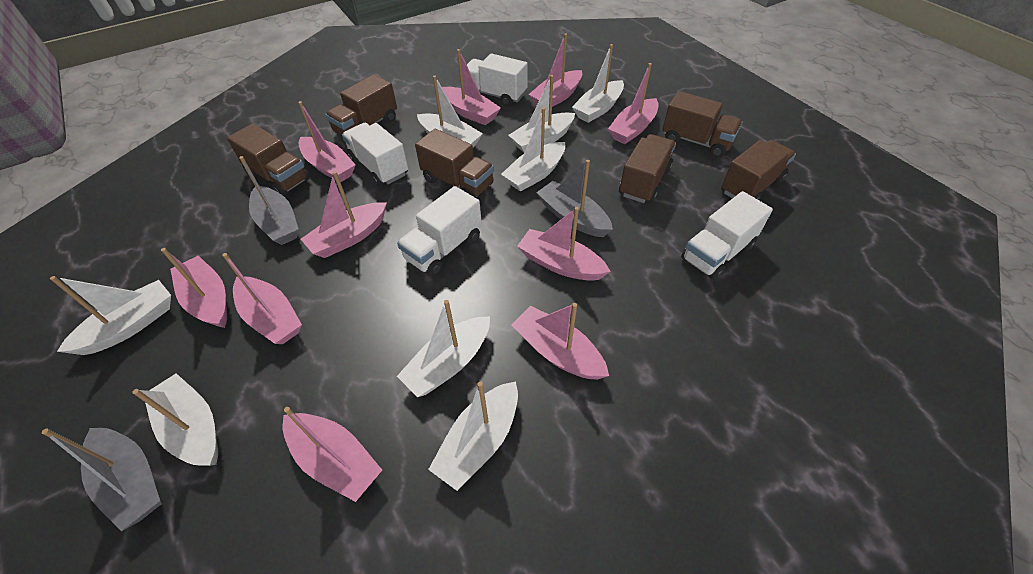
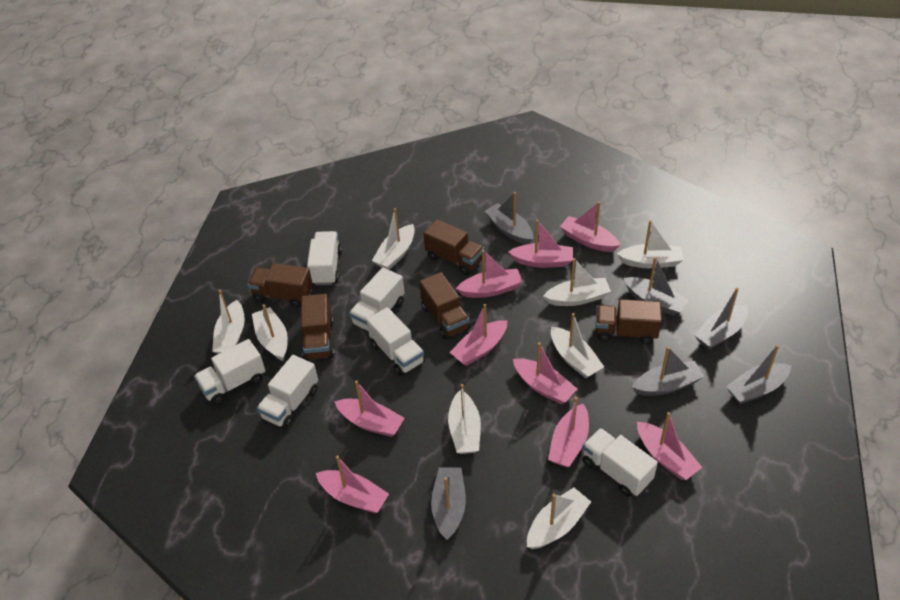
brown truck: [227,123,310,196] [325,74,397,136] [415,129,494,198] [619,134,676,203] [662,91,743,157] [721,140,796,200] = 6 -> [248,263,313,308] [301,294,334,360] [419,272,470,339] [423,219,484,275] [596,299,662,345] = 5
grey boat: [42,428,162,531] [239,156,299,245] [536,160,613,237] = 3 -> [431,467,466,540] [484,192,533,244] [624,257,689,316] [632,347,704,396] [694,287,748,350] [726,345,791,404] = 6
pink boat: [161,248,227,328] [222,253,302,344] [283,407,382,502] [298,101,356,182] [301,171,387,258] [442,49,501,125] [511,303,609,380] [517,207,611,281] [528,33,582,107] [608,63,659,144] = 10 -> [316,456,389,513] [334,381,404,437] [450,304,508,366] [456,250,523,298] [508,220,573,268] [513,342,577,404] [548,397,589,467] [560,201,620,252] [637,412,702,480] = 9
white truck: [342,123,408,186] [397,186,482,276] [467,54,528,107] [681,191,773,280] = 4 -> [194,339,265,405] [257,355,318,429] [307,231,342,285] [349,268,405,331] [367,307,425,376] [582,428,658,497] = 6

